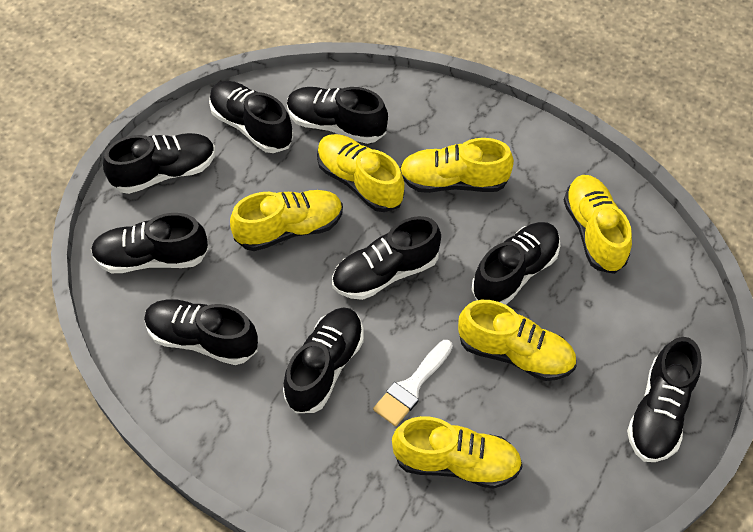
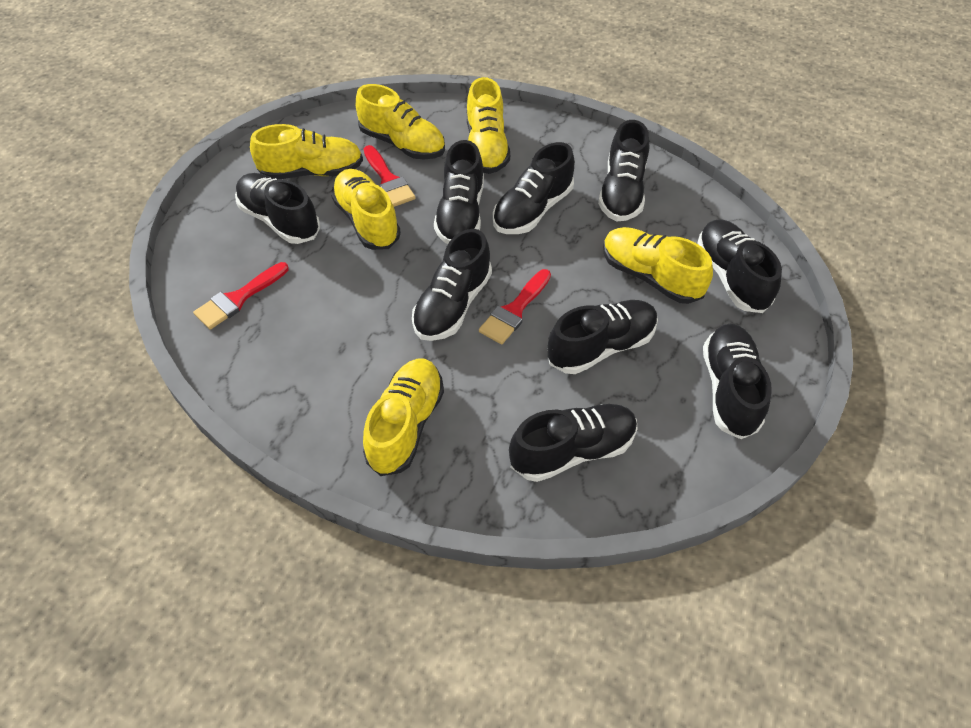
red brush: none = 0 -> [193,262,289,329] [364,145,416,207] [479,269,551,344] = 3
white brush: [373,340,453,426] = 1 -> none = 0

